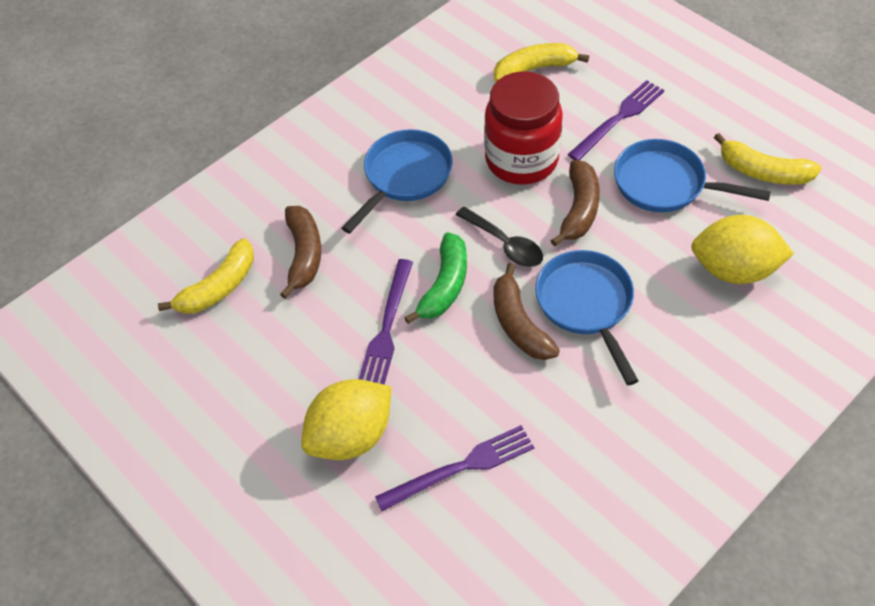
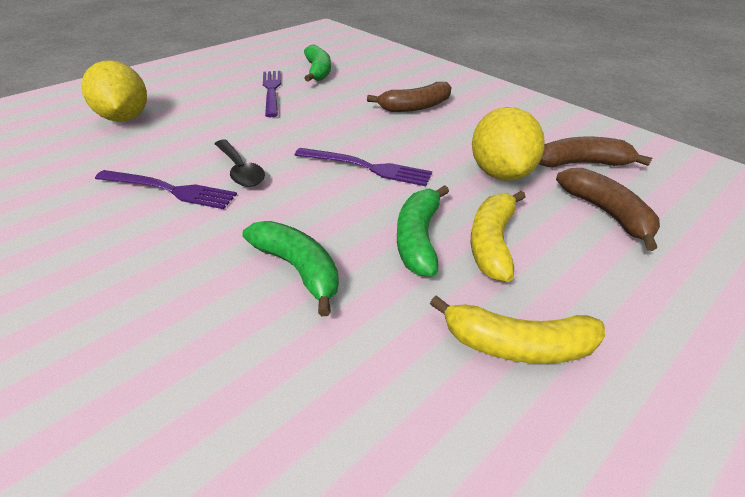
blue pan: [342,129,453,234] [535,250,639,385] [614,139,771,212] = 3 -> none = 0
green banana: [404,232,467,324] = 1 -> [242,221,339,316] [304,44,331,82] [397,185,449,277] = 3
red jar: [484,71,563,185] = 1 -> none = 0
yellow banana: [158,238,254,314] [494,43,589,82] [714,133,821,185] = 3 -> [430,295,605,364] [471,191,525,282] = 2

